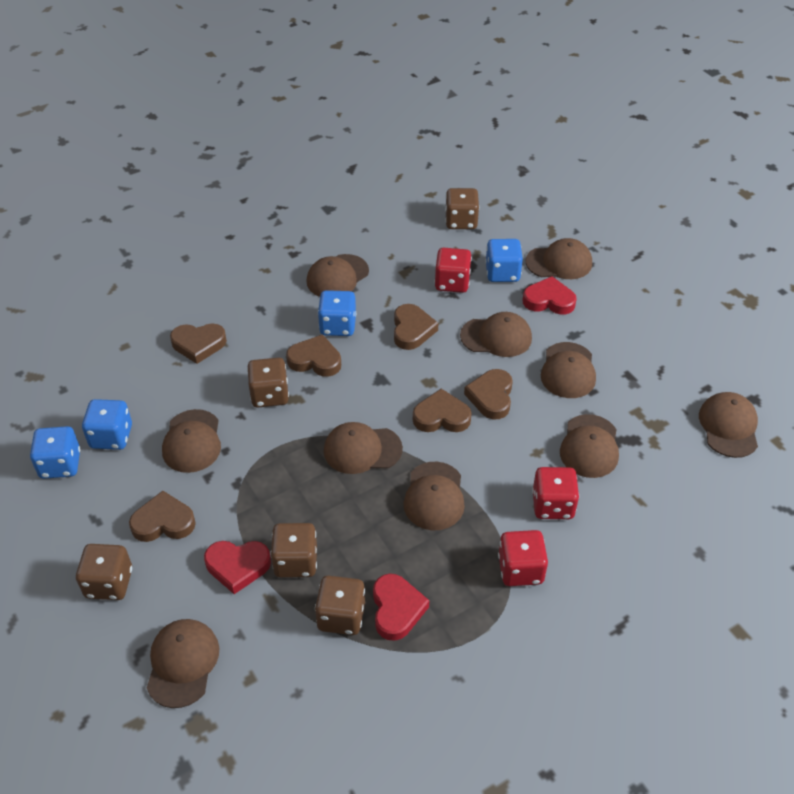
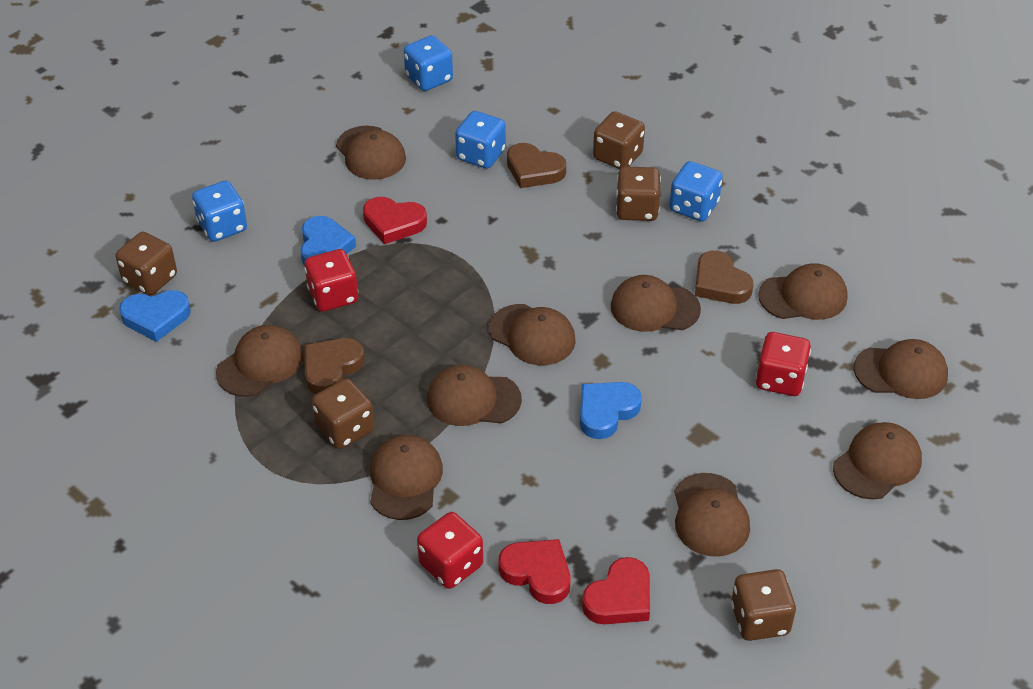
blue heart: none = 0 -> [119,290,191,342] [300,216,356,266] [580,382,642,439] = 3
brown heart: [129,491,196,542] [170,324,227,364] [286,334,341,377] [394,304,438,350] [413,389,472,432] [464,369,513,419] = 6 -> [304,338,365,394] [507,143,566,188] [695,250,753,304] = 3

